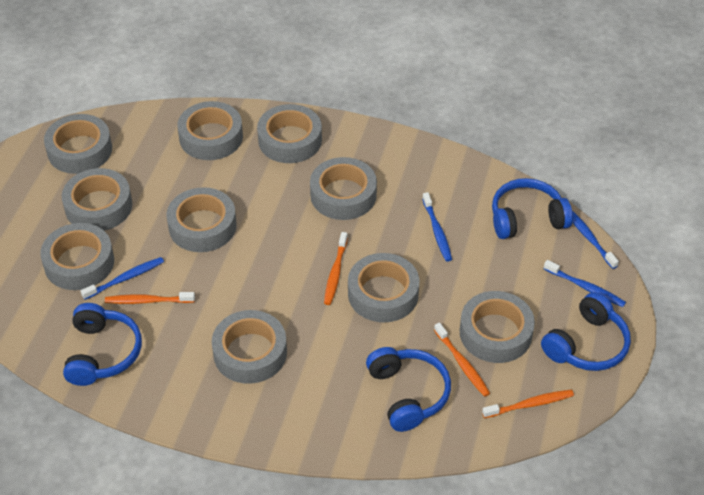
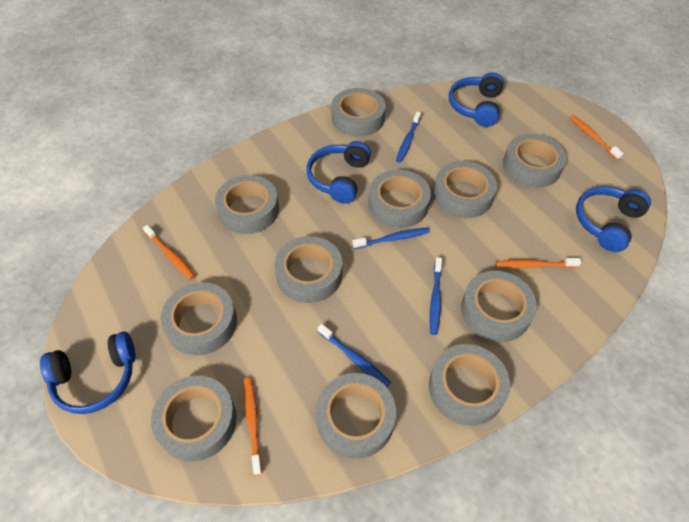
grey tape: [40,223,114,290] [44,114,112,174] [62,168,132,231] [167,187,237,252] [177,101,243,160] [212,310,287,384] [257,104,322,163] [310,157,377,220] [348,253,420,322] [460,291,535,363] = 10 -> [151,376,237,462] [161,282,237,355] [215,175,279,234] [274,236,342,303] [316,373,396,459] [331,88,386,137] [368,170,431,228] [429,344,510,426] [433,161,497,218] [461,271,537,342] [503,134,567,188] = 11

